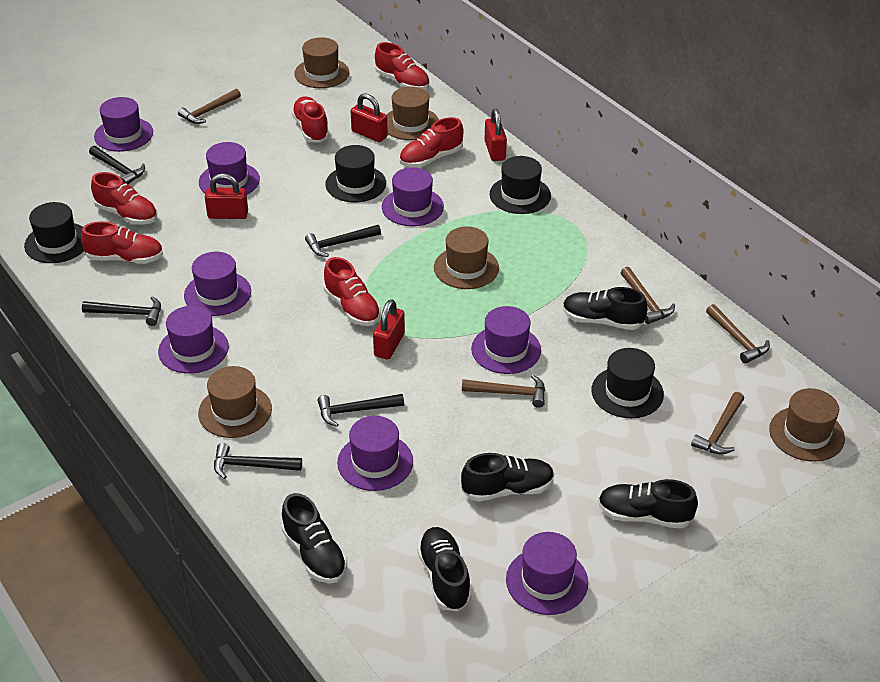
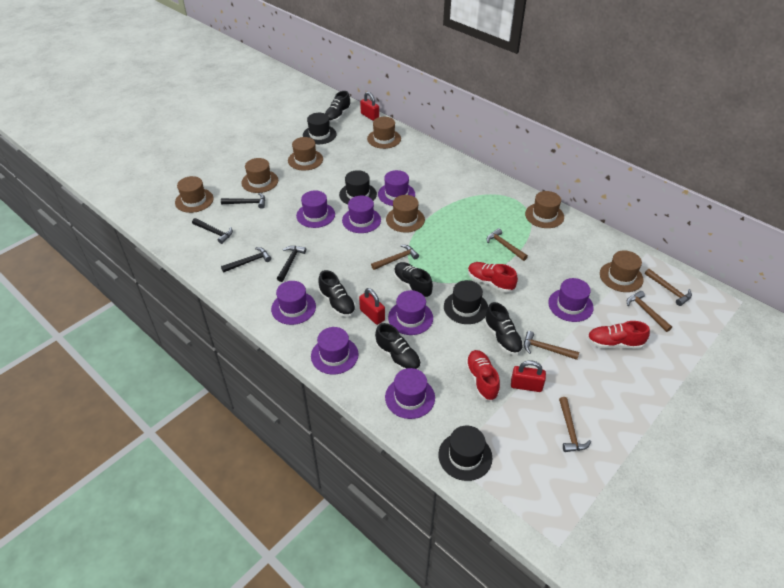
black hammer: [82,296,161,326] [89,146,145,184] [214,443,302,479] [305,225,381,257] [317,394,404,427] = 5 -> [192,218,233,244] [221,193,265,209] [221,247,271,273] [277,246,306,282] = 4
brown hammer: [178,89,241,124] [462,375,545,408] [620,267,675,324] [691,392,744,454] [706,304,770,364] = 5 -> [371,245,419,270] [487,228,528,261] [524,331,579,360] [559,397,591,452] [627,291,672,332] [645,269,692,306] = 6
brown hat: [198,366,272,438] [294,37,349,88] [386,86,439,140] [434,227,499,289] [769,388,845,462] = 5 -> [175,176,214,213] [241,158,278,193] [288,137,323,171] [367,117,401,149] [386,195,425,233] [525,191,564,228] [600,250,644,292] = 7
red padlock: [205,173,248,219] [351,93,388,142] [373,299,405,360] [485,109,507,161] = 4 -> [359,288,385,325] [360,92,379,121] [511,360,546,392] = 3
red shoe: [81,221,163,264] [91,172,157,225] [291,96,330,143] [324,257,381,326] [375,42,430,90] [399,117,463,167] = 6 -> [465,350,500,401] [468,262,518,293] [587,321,650,349] = 3

